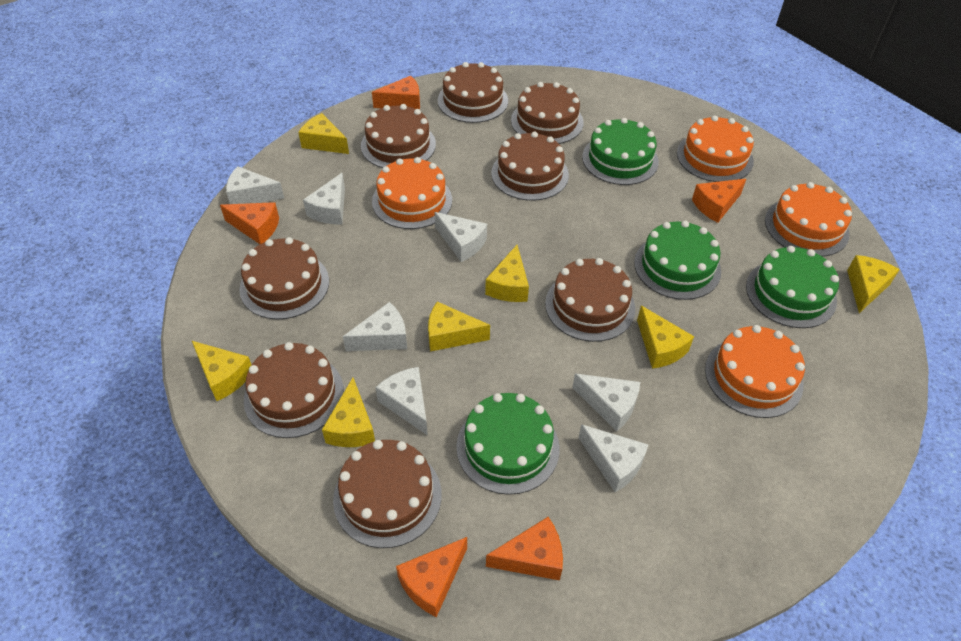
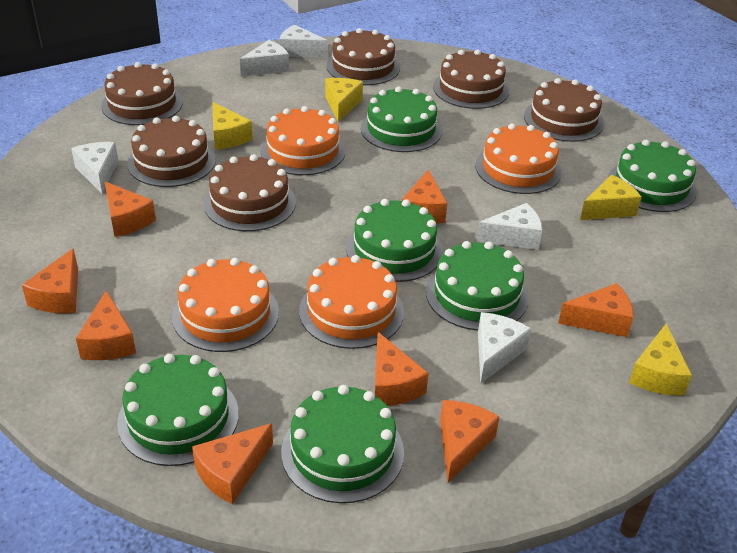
brown cake: [239,237,329,320] [244,342,344,438] [333,440,442,548] [361,104,436,168] [438,62,508,123] [491,132,569,201] [511,82,584,144] [545,258,635,342] = 8 -> [101,62,183,125] [127,116,216,187] [204,154,296,231] [327,28,400,85] [433,49,509,109] [524,78,604,142] = 6
green cake: [456,393,560,495] [582,118,659,185] [634,221,721,300] [746,246,839,328] = 4 -> [117,354,239,466] [281,385,404,503] [346,199,443,282] [361,87,442,152] [426,241,528,331] [608,140,697,212] = 6
orange cheese: [220,202,279,244] [372,76,420,110] [396,537,467,617] [486,517,563,580] [692,179,746,223] = 5 -> [22,248,78,313] [76,291,136,360] [105,182,156,237] [192,423,273,504] [375,332,428,406] [402,169,447,223] [440,400,500,483] [558,283,634,337] = 8
white cheese: [226,166,284,204] [303,173,345,225] [343,302,407,351] [376,367,428,435] [435,212,487,262] [572,374,640,431] [579,424,648,492] = 7 -> [71,142,119,194] [240,40,289,77] [280,25,328,58] [476,203,542,250] [478,312,531,383] = 5
yellow cheese: [192,341,251,401] [298,113,349,154] [322,378,375,447] [428,302,490,351] [485,245,529,302] [637,306,694,369] [847,255,900,313] = 7 -> [212,102,253,150] [325,78,363,122] [580,175,642,220] [629,324,692,395] = 4

